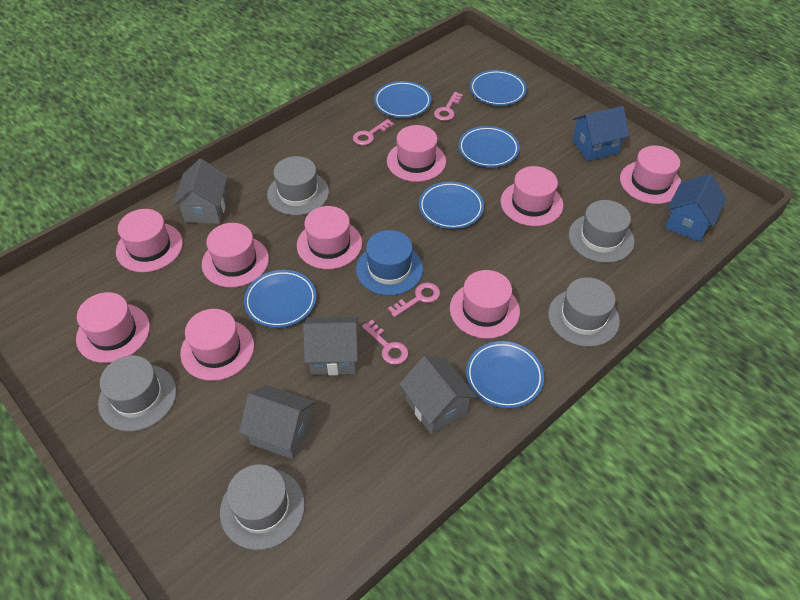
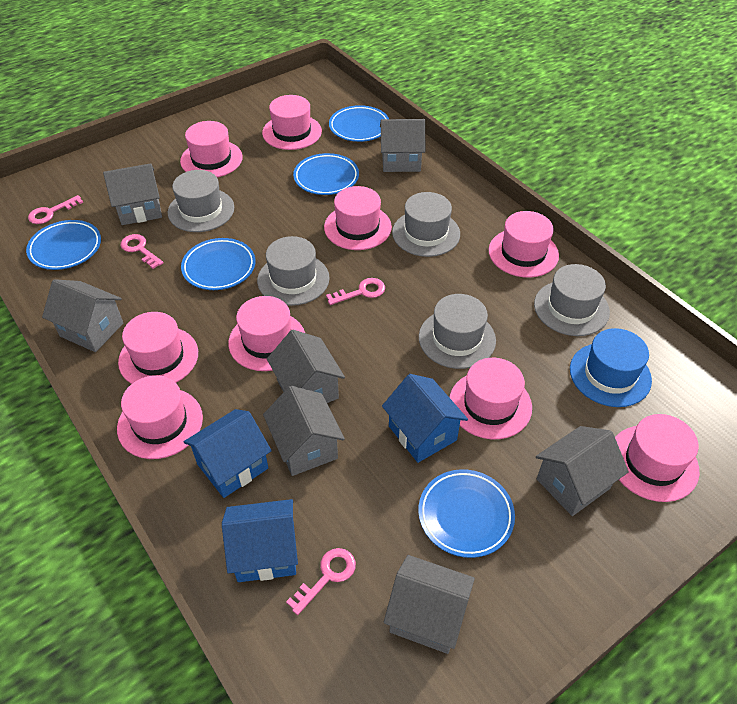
blue house: [572,106,629,161] [665,174,727,242] = 2 -> [184,409,272,498] [222,499,298,582] [382,374,468,463] = 3
blue plate: [244,270,317,328] [374,81,431,118] [419,181,484,229] [458,126,520,167] [466,341,544,408] [470,70,527,106] = 6 -> [26,220,101,270] [181,238,255,290] [293,153,359,195] [329,105,389,142] [418,469,515,558] = 5
grey house: [173,159,228,224] [239,385,315,460] [303,317,358,375] [399,356,477,435] = 4 -> [42,279,123,352] [103,163,162,225] [263,386,345,476] [267,330,345,403] [380,119,425,172] [384,555,475,654] [536,426,629,516] = 7

